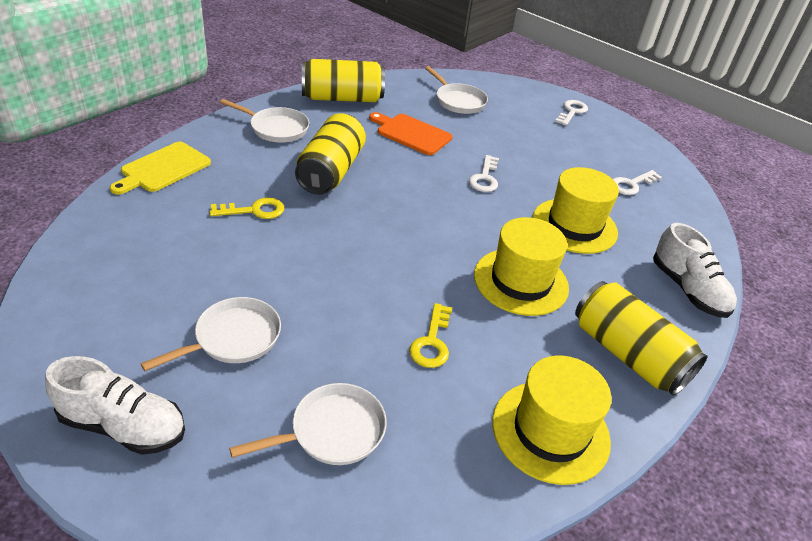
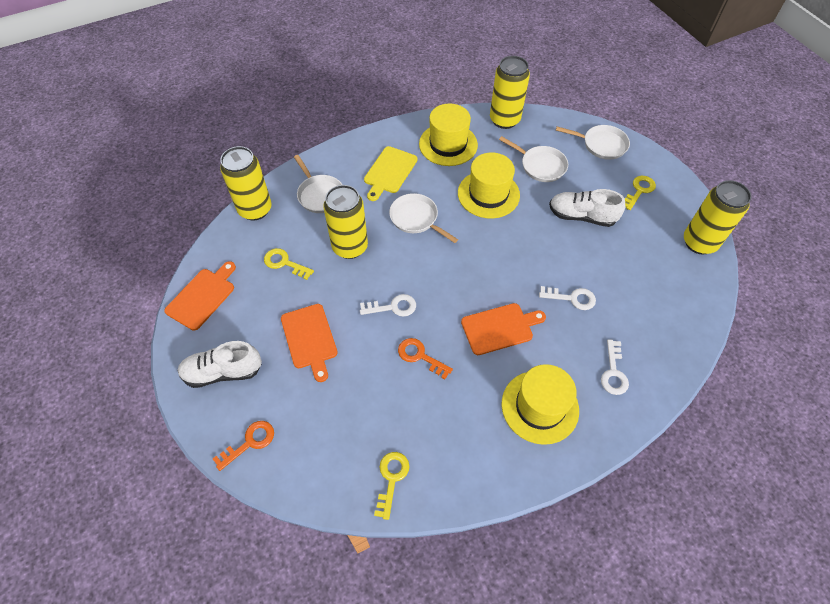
orange cutting board: [369,112,453,155] = 1 -> [164,261,236,331] [281,304,338,382] [461,303,546,355] = 3
orange key: none = 0 -> [213,421,274,471] [398,338,453,379] = 2
yellow can: [295,113,366,195] [302,59,385,102] [575,281,708,396] = 3 -> [220,146,272,220] [323,185,368,259] [490,56,530,129] [684,180,752,255] = 4
yellow key: [209,198,284,219] [409,303,452,368] = 2 -> [264,248,314,280] [374,452,409,520] [625,176,656,210] = 3

